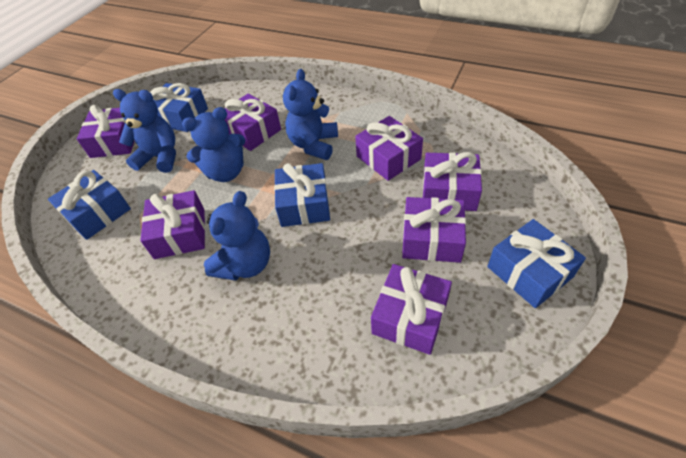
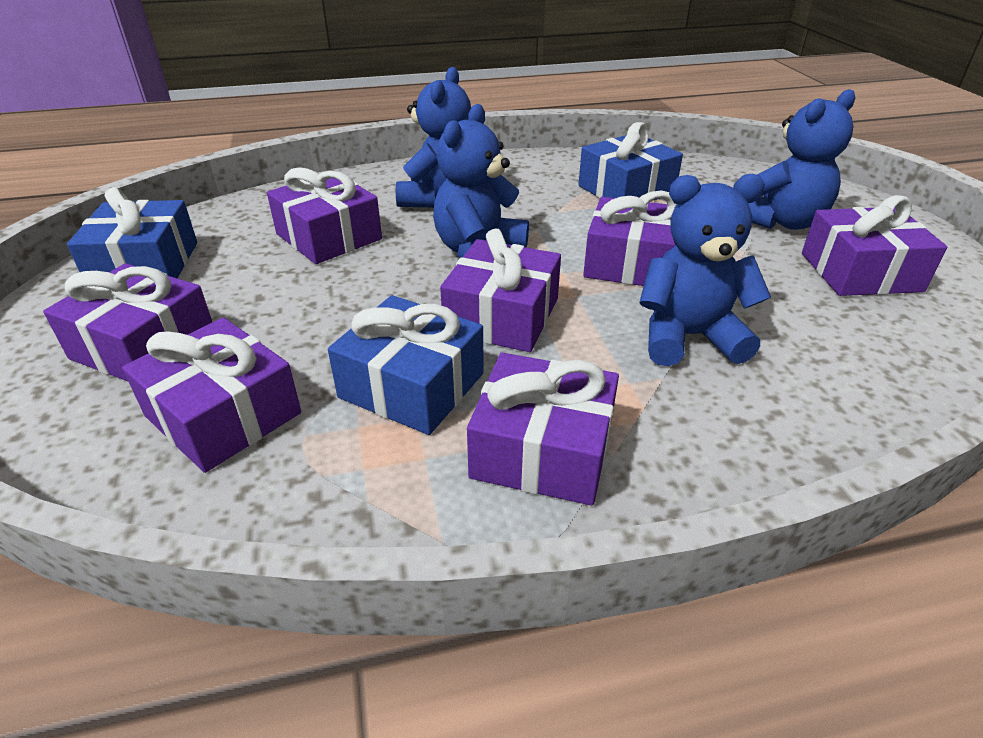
blue gift: [48,170,131,240] [150,83,208,132] [274,163,330,227] [487,219,586,308] = 4 -> [67,187,197,278] [328,295,484,435] [578,122,683,202] = 3

